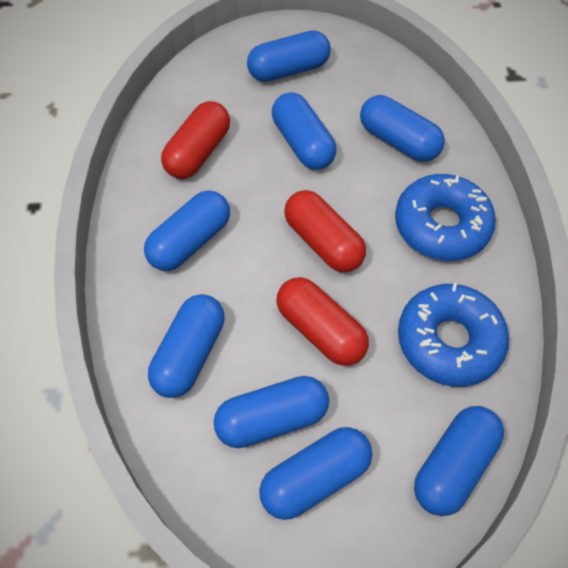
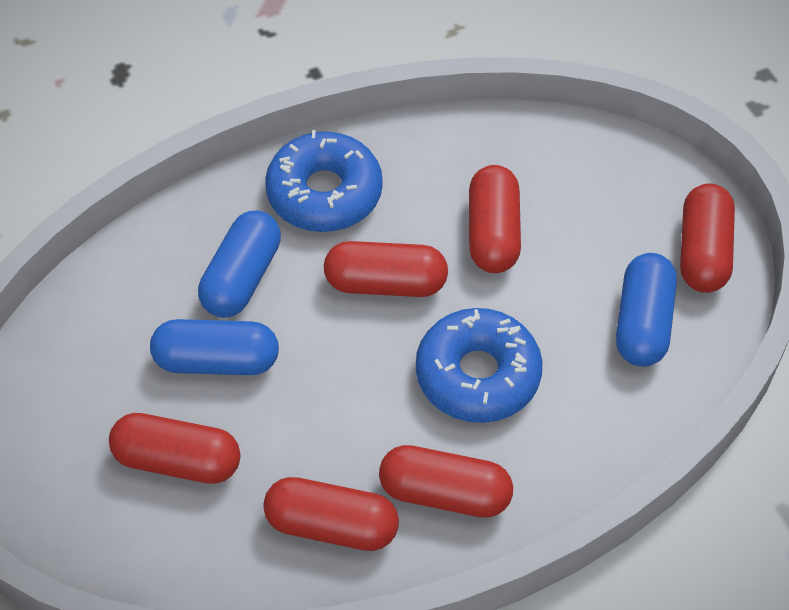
blue capsule: [144,190,230,271] [148,294,225,398] [213,376,329,448] [247,30,331,82] [259,427,372,520] [272,92,337,170] [360,95,445,162] [414,406,504,516] = 8 -> [150,319,279,375] [198,211,281,318] [616,253,677,367] = 3
red capsule: [161,101,230,179] [277,277,369,366] [284,190,366,272] = 3 -> [109,413,240,484] [263,477,399,551] [324,241,448,297] [379,445,513,518] [469,165,521,273] [680,183,735,293] = 6

